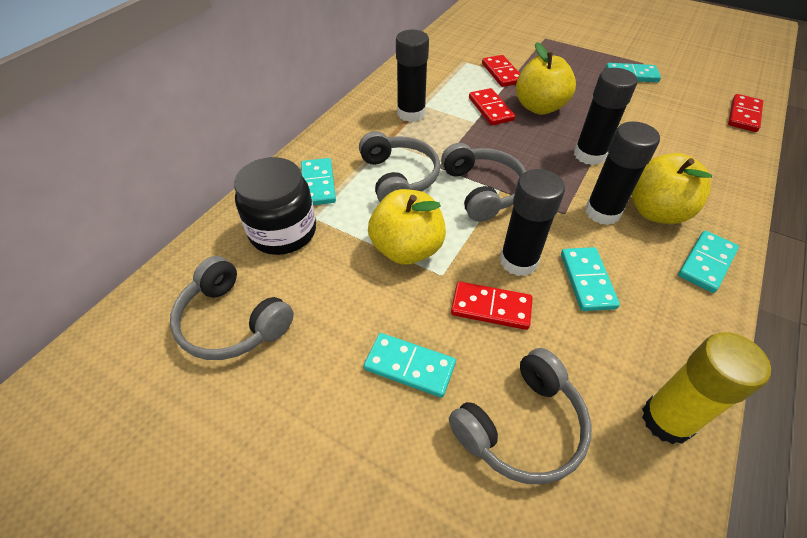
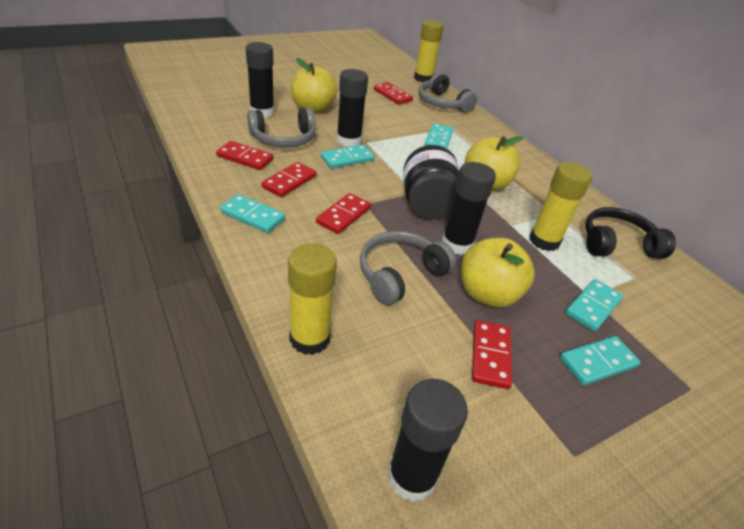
black headphones: none = 0 -> [585,207,676,259] = 1
grey headphones: [170,256,294,360] [359,131,440,202] [441,143,526,222] [449,348,592,484] = 4 -> [247,108,316,147] [360,231,457,305] [419,73,477,113] = 3
red domino: [451,281,533,330] [469,88,515,125] [482,55,520,87] [728,94,763,132] = 4 -> [216,141,274,170] [261,162,317,197] [316,193,371,234] [374,82,413,105] [472,320,512,389] = 5
yellow glue stick: [642,333,771,444] = 1 -> [288,243,337,355] [414,20,444,82] [529,162,592,251] = 3

